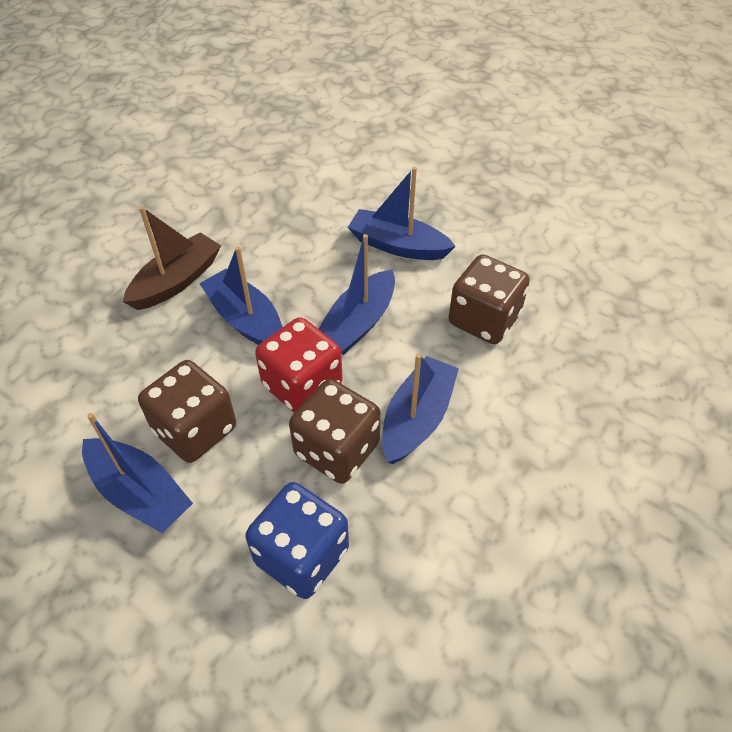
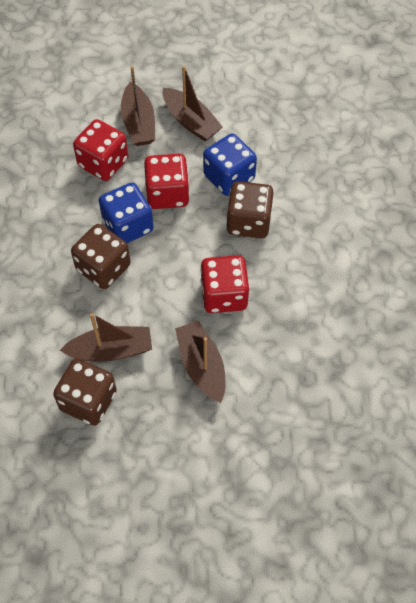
blue boat: [82,413,193,533] [199,247,283,345] [319,234,395,355] [348,167,456,260] [382,354,459,464] = 5 -> none = 0
blue dice: [245,482,349,599] = 1 -> [99,183,153,243] [203,133,257,196] = 2
brown boat: [123,206,221,310] = 1 -> [60,313,152,362] [121,66,155,146] [163,66,223,141] [175,320,225,403] = 4
red dice: [255,317,343,413] = 1 -> [73,119,128,181] [144,154,190,209] [200,255,250,313] = 3

